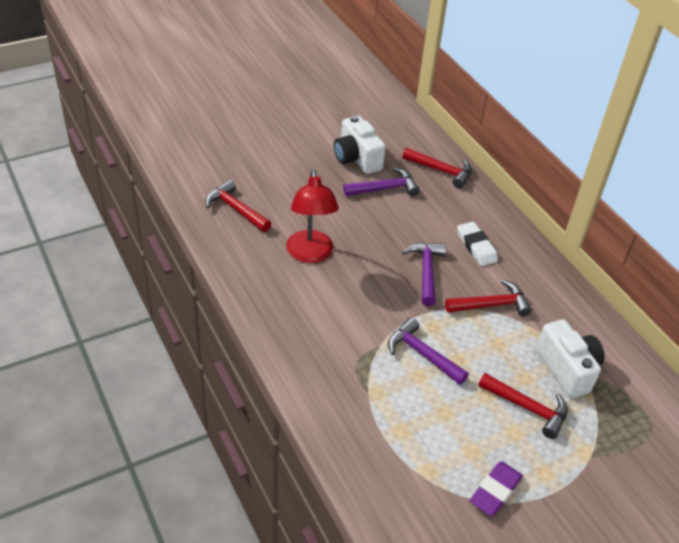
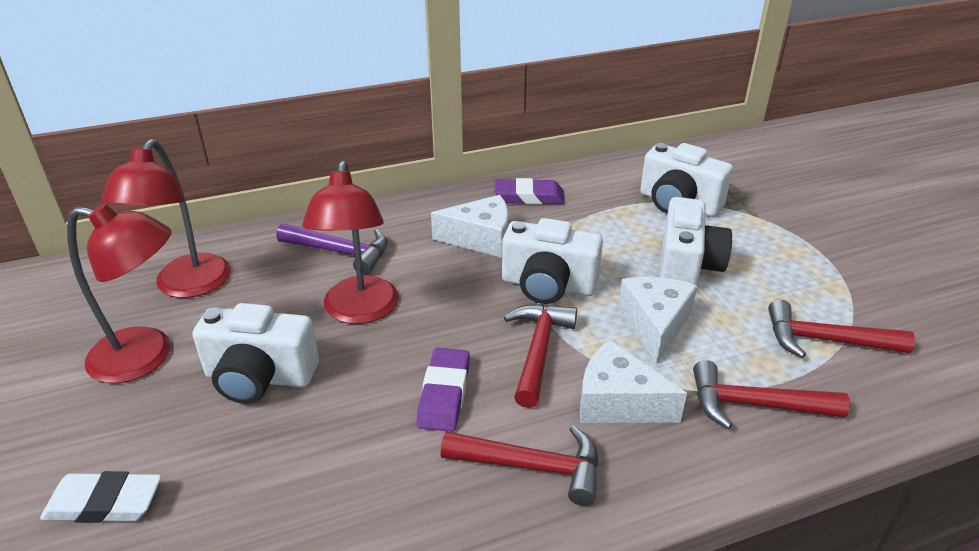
purple eraser: [470,461,523,516] = 1 -> [417,348,470,432] [495,178,565,205] = 2
purple hammer: [343,167,419,196] [388,317,469,385] [402,242,446,306] = 3 -> [276,223,388,275] = 1
red lamp: [286,169,339,263] = 1 -> [67,204,171,383] [101,139,231,298] [302,161,399,324] = 3
white camera: [334,115,386,174] [536,319,605,398] = 2 -> [192,303,319,404] [502,218,603,304] [640,143,733,217] [659,197,732,285] = 4
white cheese: none = 0 -> [431,195,508,258] [580,340,687,423] [618,277,697,364] = 3

